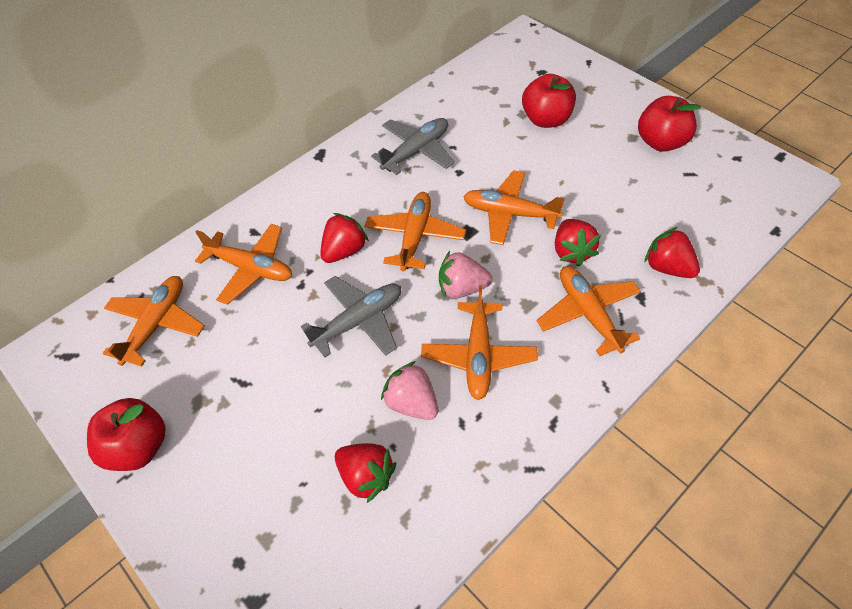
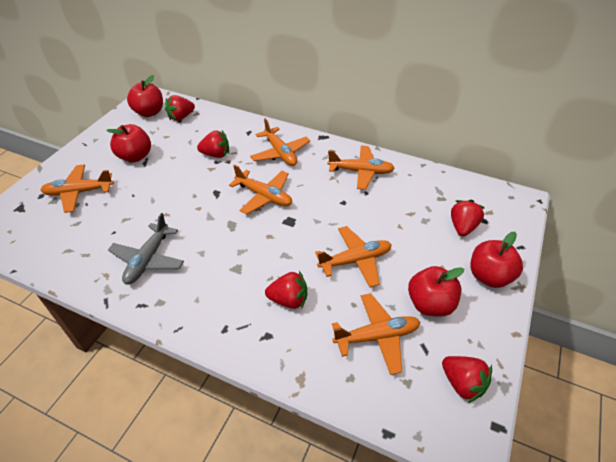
grey plane: [301,276,401,357] [371,118,454,175] = 2 -> [108,213,184,285] = 1
pink strawberry: [381,361,438,420] [439,251,492,299] = 2 -> none = 0
red apple: [87,398,166,471] [522,74,576,128] [638,96,701,152] = 3 -> [106,124,151,162] [127,75,163,117] [408,266,464,317] [470,232,523,288] = 4
red strawberry: [320,213,369,263] [335,443,396,503] [555,219,601,267] [645,227,700,278] = 4 -> [165,95,195,121] [197,130,229,158] [265,271,307,309] [442,356,492,403] [451,200,485,236] = 5

